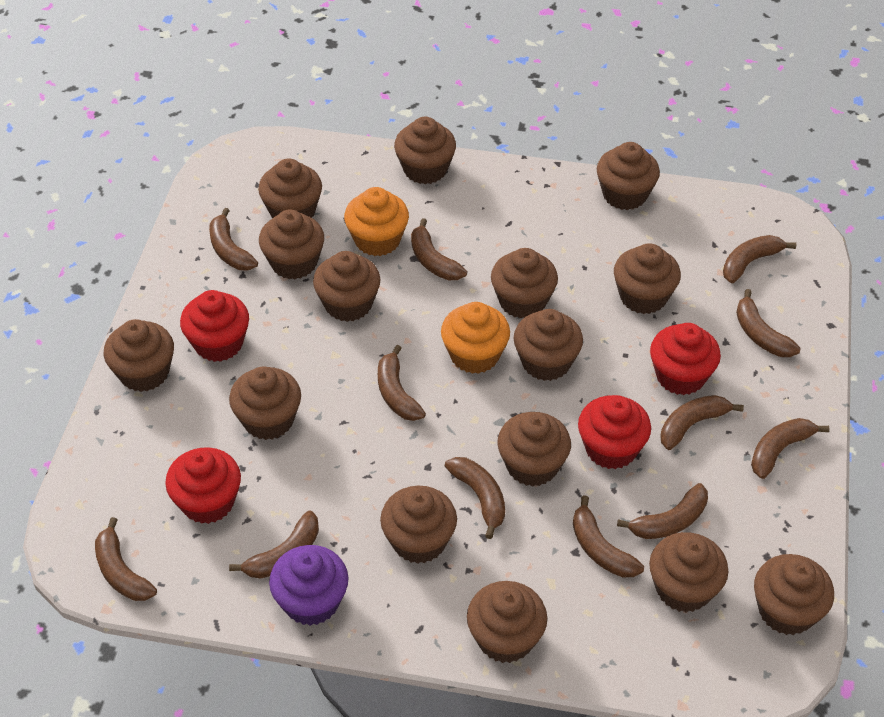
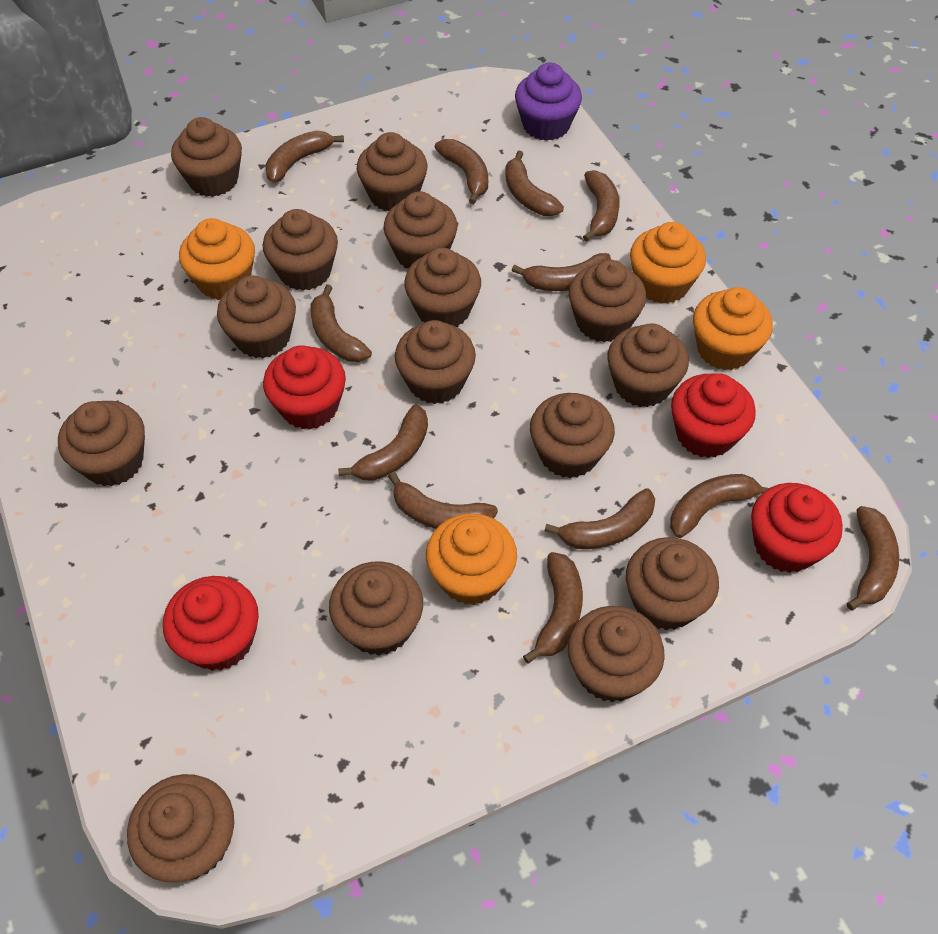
orange cupcake: [344,187,409,256] [441,302,510,374] = 2 -> [179,218,255,300] [426,513,517,605] [630,222,706,304] [693,287,773,370] = 4

